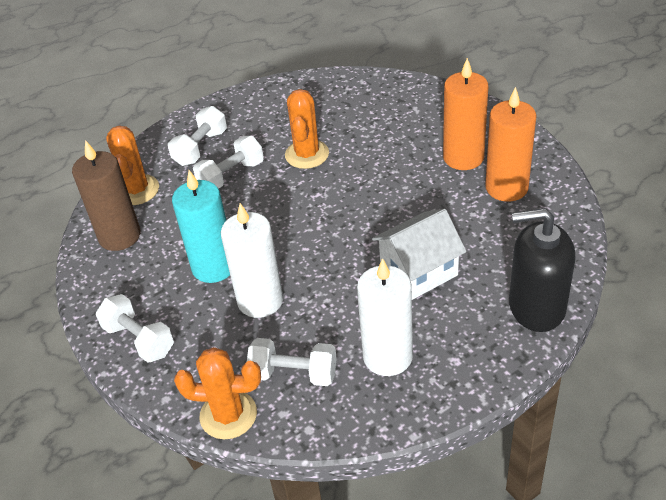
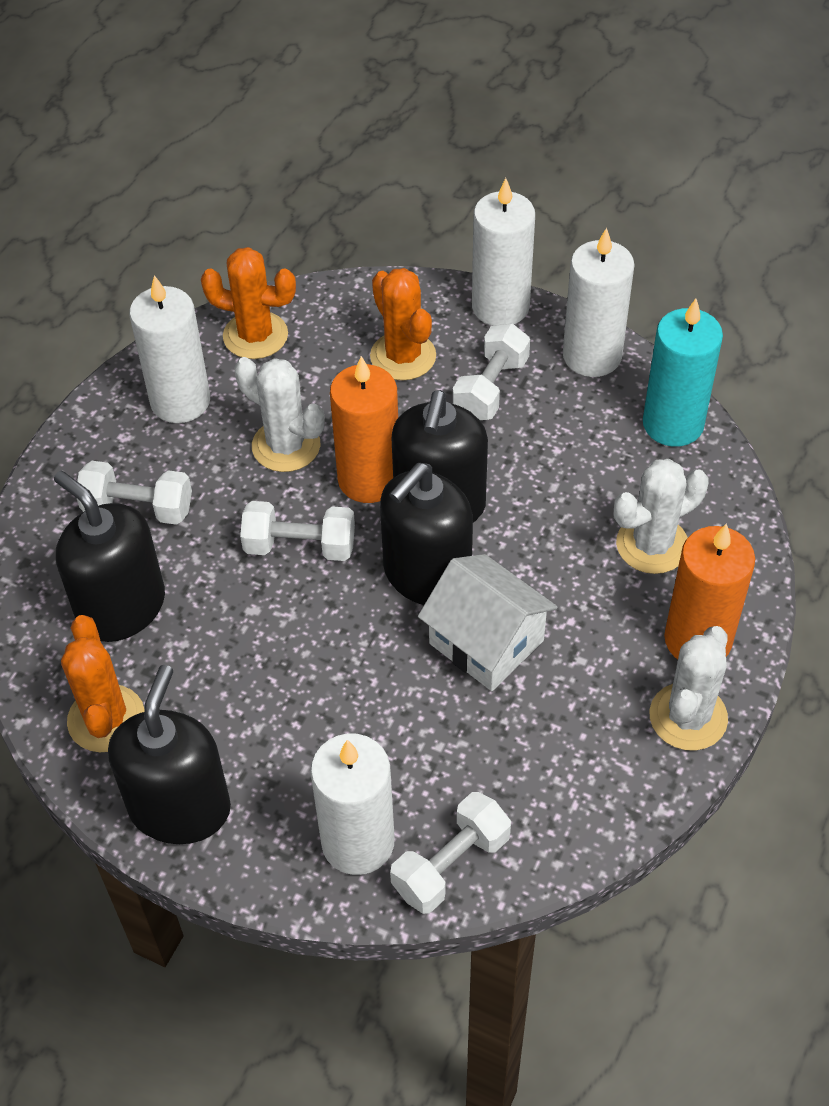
black soap dispenser: [509,208,576,332] = 1 -> [54,471,165,642] [108,665,231,844] [380,463,473,605] [391,390,488,522] = 4
brown candle: [72,140,140,251] = 1 -> none = 0
white cactus: none = 0 -> [235,357,324,472] [614,459,709,574] [649,626,728,751] = 3
white candle: [221,203,283,318] [357,258,413,376] = 2 -> [129,275,210,423] [310,733,395,875] [472,178,535,326] [563,227,634,377] = 4

